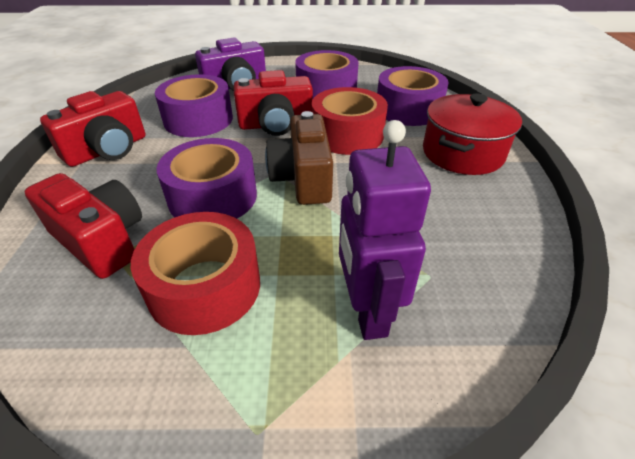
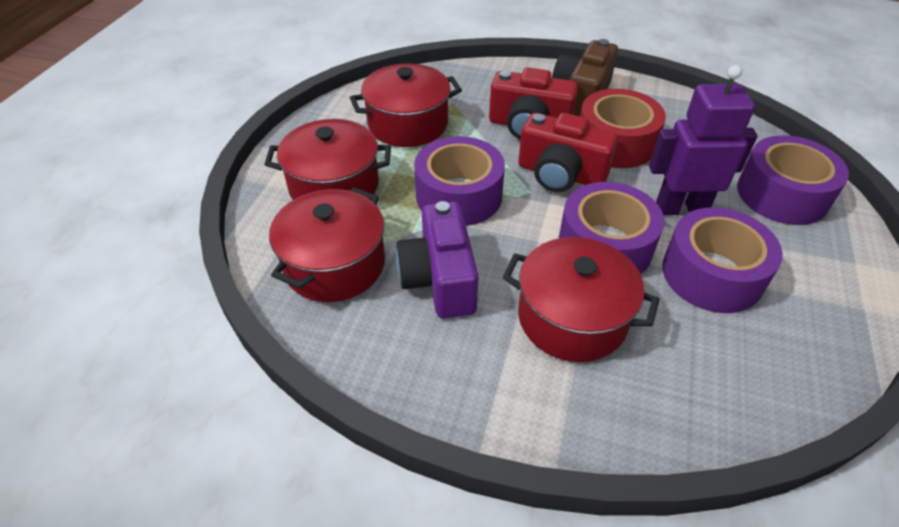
red camera: [24,173,142,279] [40,91,145,167] [234,70,313,136] = 3 -> [489,67,578,139] [518,113,618,192] = 2
red pot: [423,94,522,175] = 1 -> [264,119,391,200] [269,187,385,302] [350,63,462,147] [503,237,660,362] = 4
red tape: [131,212,260,335] [312,87,388,155] = 2 -> [580,89,666,168] = 1

